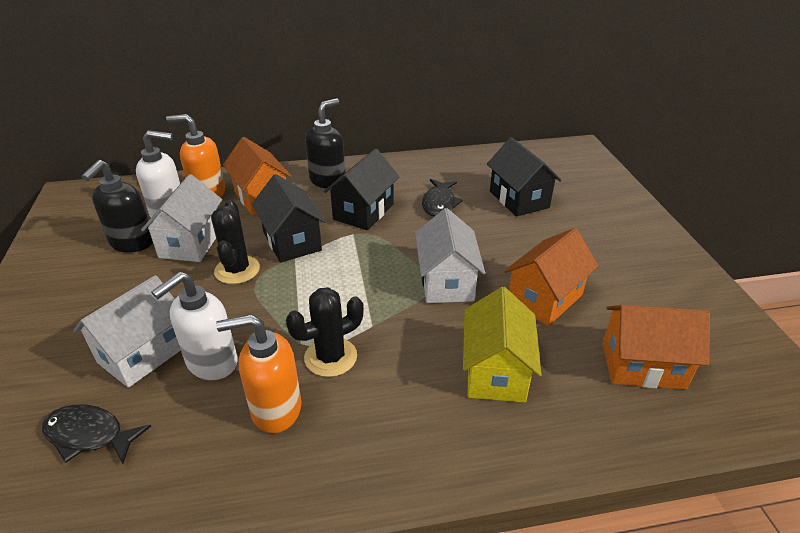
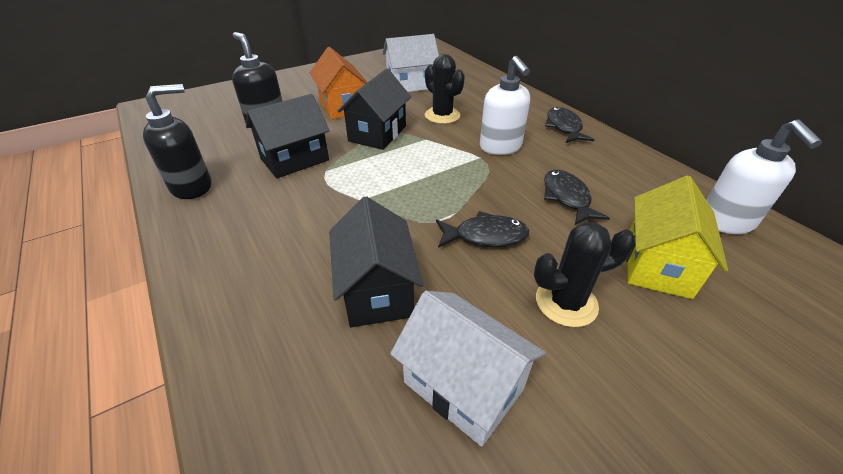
black fish: [42,404,151,464] [422,179,463,217] = 2 -> [436,211,529,248] [544,170,610,225] [545,107,595,143] = 3
orange house: [223,137,292,215] [504,228,598,326] [602,305,710,390] = 3 -> [310,47,368,120] = 1
orange soap dispenser: [166,114,225,197] [216,314,302,433] = 2 -> none = 0
white house: [73,275,181,388] [141,174,222,262] [415,208,485,303] = 3 -> [382,34,439,92] [390,291,546,447] = 2

